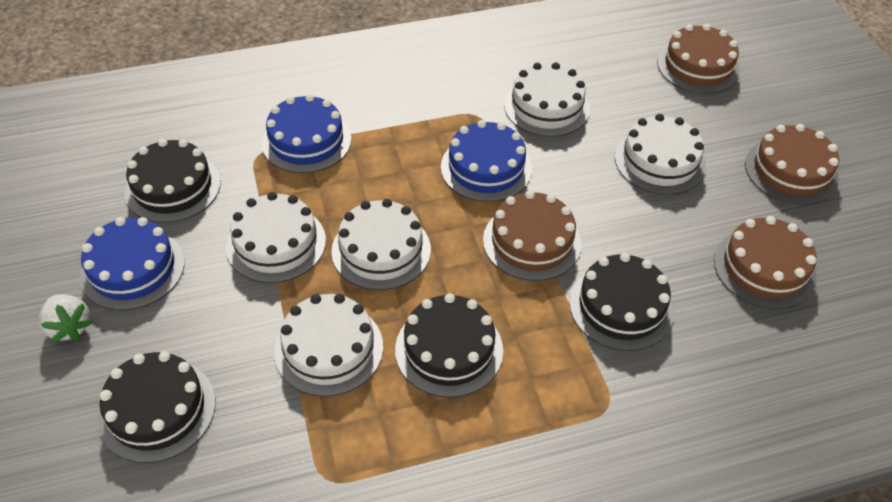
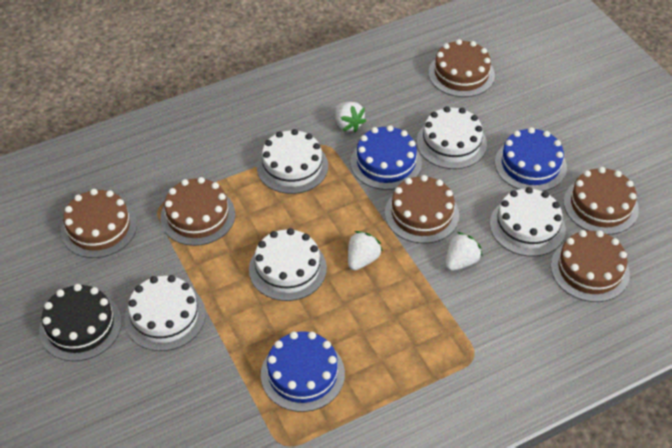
black cake: [98,351,216,463] [124,139,221,223] [395,293,503,397] [569,253,674,351] = 4 -> [39,284,122,361] = 1
brown cake: [483,190,581,281] [657,24,740,94] [714,216,817,309] [745,124,839,205] = 4 -> [61,189,137,258] [160,177,235,246] [385,175,459,244] [428,39,495,97] [551,230,630,302] [564,167,639,235] = 6
white strawberry: [39,294,93,343] = 1 -> [335,102,366,133] [348,231,383,270] [446,232,483,271] = 3

